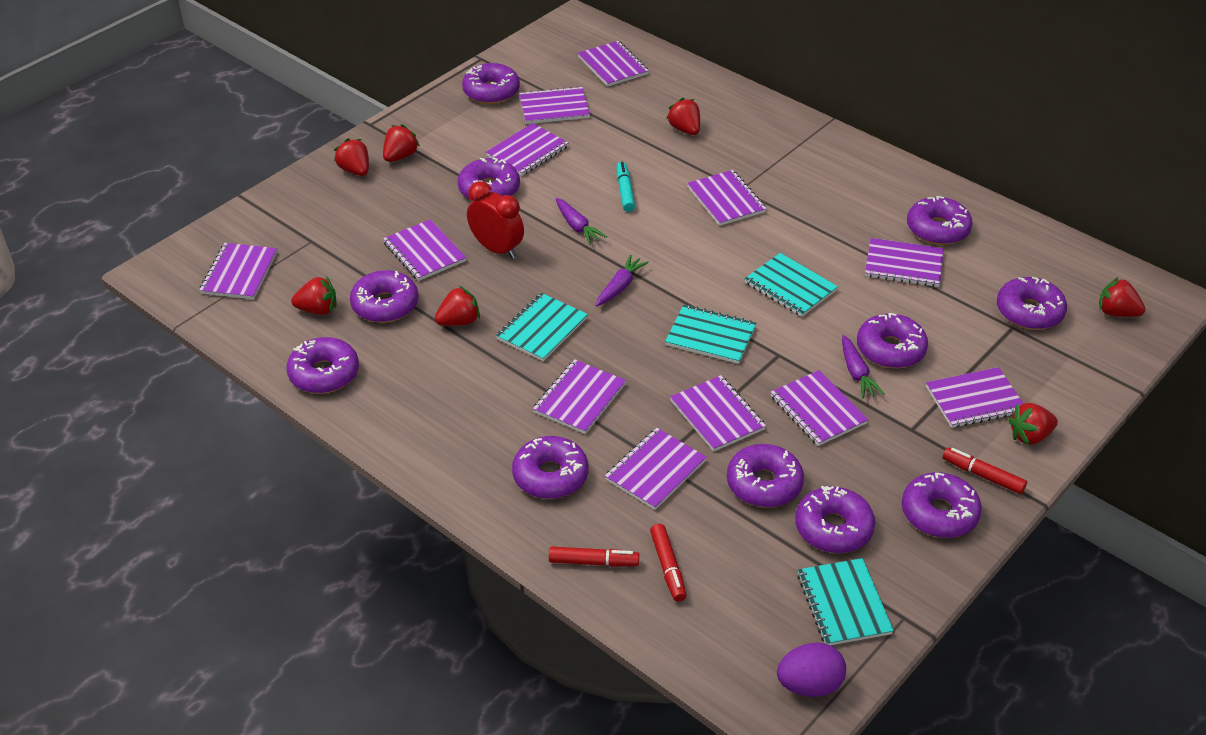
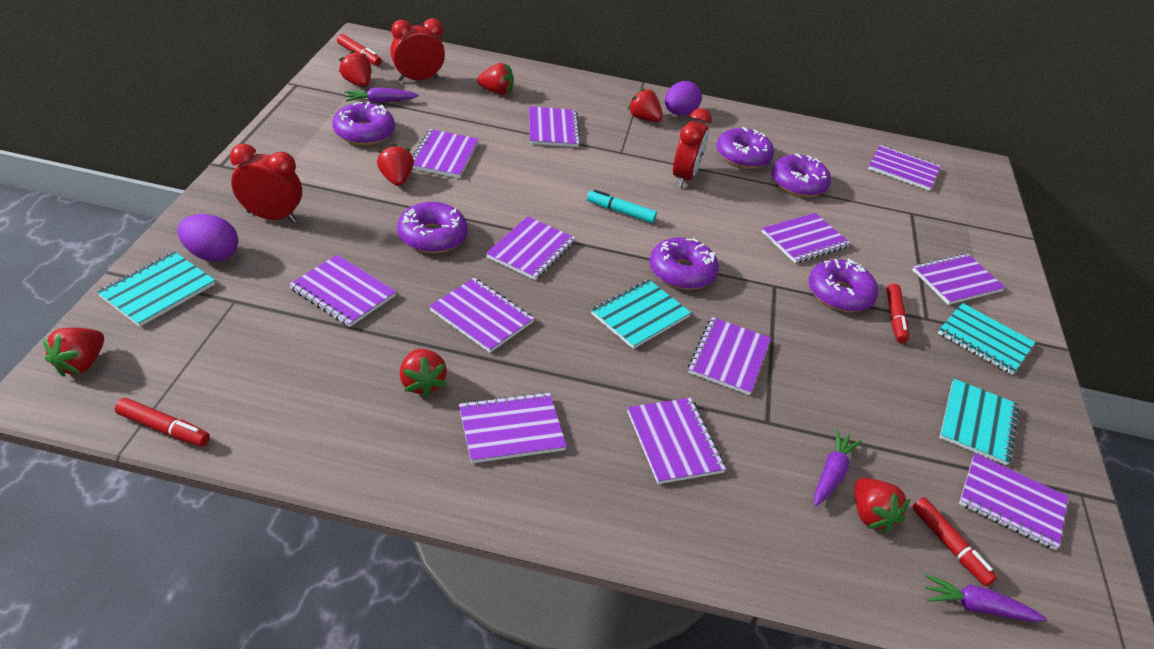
purple donut: [286,337,359,394] [350,270,418,323] [457,158,520,201] [462,63,520,104] [512,436,588,499] [727,444,804,507] [795,486,875,553] [857,313,928,368] [902,472,982,538] [907,196,973,245] [997,277,1067,330] = 11 -> [332,102,395,145] [397,202,468,253] [650,237,719,290] [717,127,774,169] [771,153,831,197] [809,259,878,312] = 6
purple egg: [777,642,846,697] = 1 -> [177,214,238,262] [665,81,702,116] = 2
red clock: [467,181,524,259] = 1 -> [230,144,302,223] [390,18,445,81] [673,108,712,187] = 3
red marker: [549,547,639,567] [650,524,687,602] [943,447,1027,494] = 3 -> [115,398,210,447] [337,34,382,66] [886,284,909,343] [912,497,997,586] = 4

